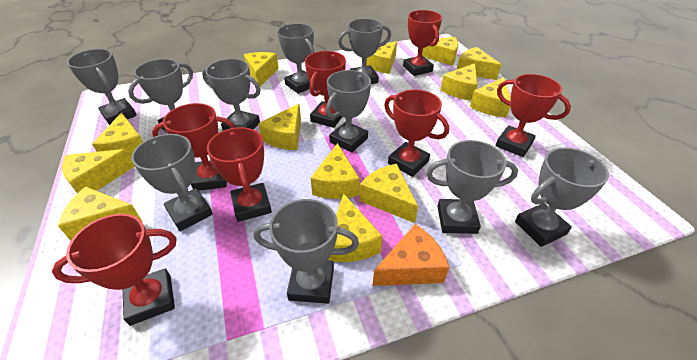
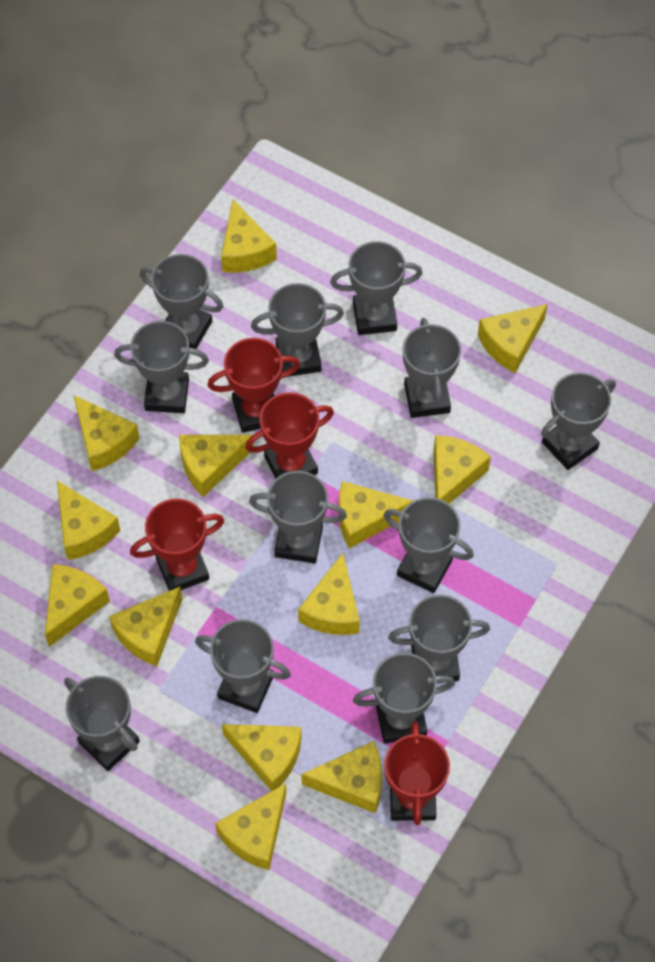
grey trophy: [67,49,137,125] [128,59,193,131] [131,134,213,231] [202,59,261,131] [254,199,359,304] [277,23,315,94] [326,70,371,152] [338,18,391,84] [426,140,518,234] [515,147,609,247] = 10 -> [64,676,140,771] [114,321,209,413] [140,254,224,349] [195,619,291,713] [249,471,347,563] [251,283,344,377] [330,241,423,335] [353,653,455,744] [384,497,474,593] [388,595,490,683] [402,318,461,418] [541,372,616,470] = 12
orange cheese: [373,224,449,286] = 1 -> none = 0
red trophy: [52,214,177,326] [152,103,235,191] [207,127,272,222] [305,51,346,128] [384,89,449,177] [403,10,442,76] [495,74,571,157] = 7 -> [130,499,224,591] [208,338,300,433] [245,392,334,478] [384,721,450,825] = 4

